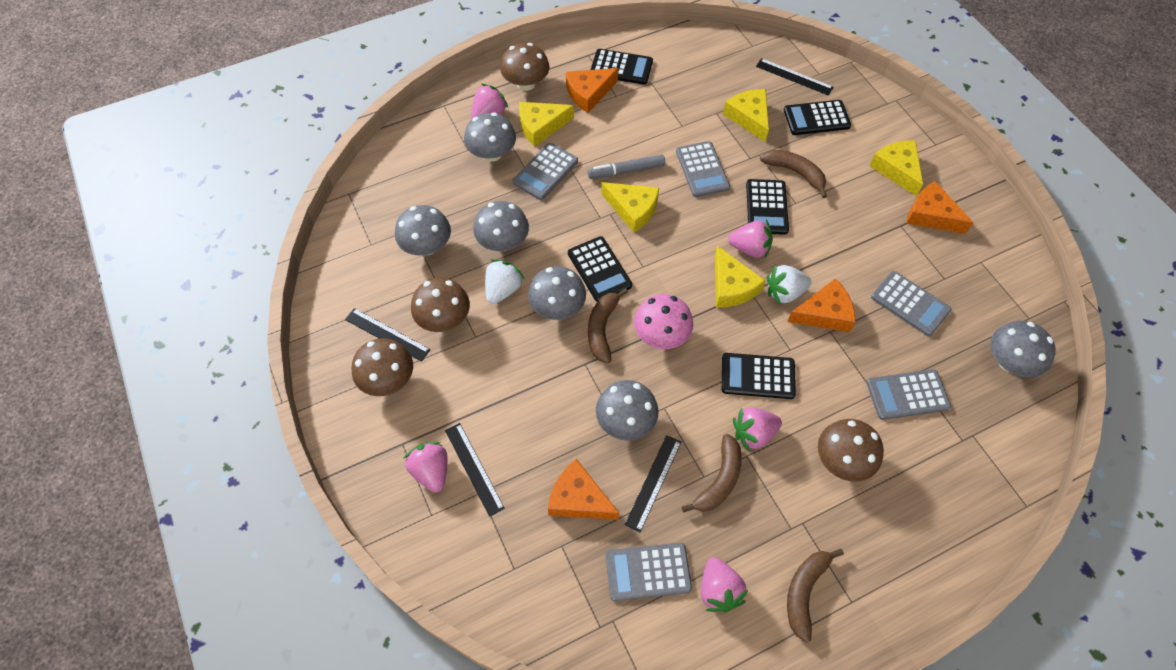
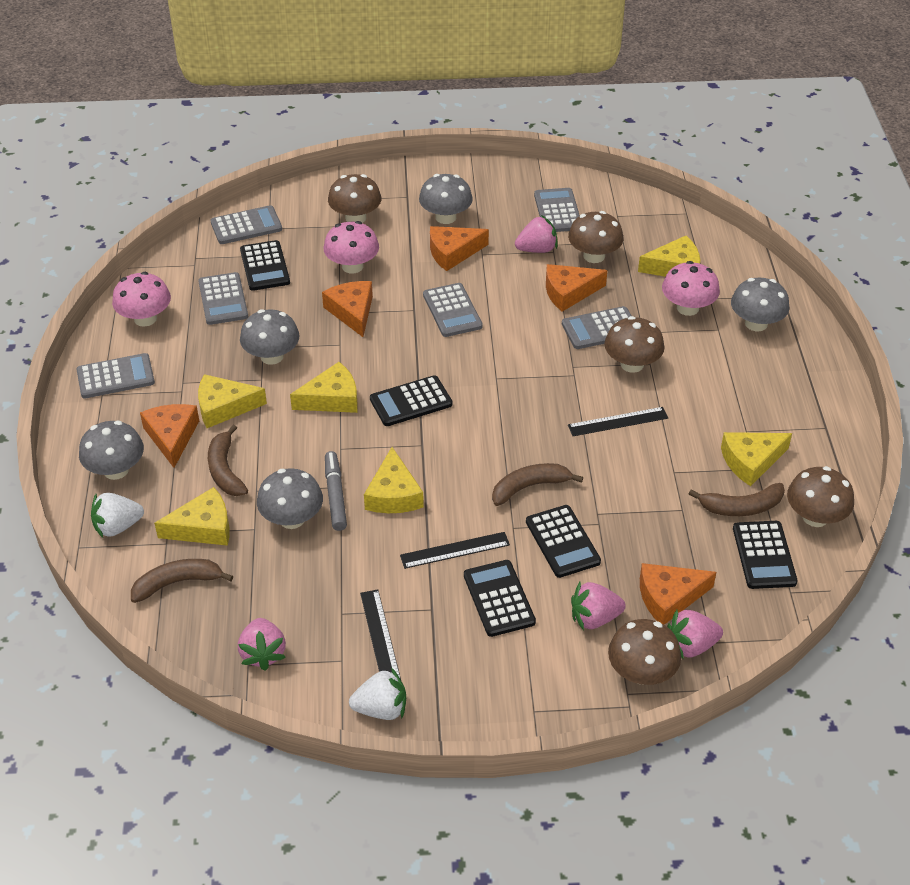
black ruler: [345,308,431,362] [445,423,505,517] [625,435,681,532] [756,58,834,96] = 4 -> [360,590,401,680] [400,532,510,569] [568,407,668,436] = 3
brown mushroom: [352,338,413,396] [411,278,470,332] [500,43,550,91] [818,419,884,482] = 4 -> [328,174,381,223] [568,211,624,263] [604,316,664,373] [608,619,681,685] [787,466,854,527] = 5
grey calculator: [512,143,578,200] [606,543,692,601] [676,141,730,197] [867,369,951,420] [871,271,951,336] = 5 -> [77,353,155,399] [198,272,248,325] [211,205,282,244] [423,283,483,337] [534,188,580,232] [562,306,632,349] = 6
grey mushroom: [395,205,451,256] [464,112,516,162] [473,201,529,251] [528,266,586,320] [596,380,659,441] [990,321,1056,378] = 6 -> [79,421,144,480] [240,309,299,365] [257,468,323,529] [419,174,473,224] [731,278,790,331] = 5
orange cheese: [548,459,619,520] [566,68,618,113] [787,278,856,332] [906,181,974,234] = 4 -> [140,404,199,468] [322,281,373,337] [430,226,489,271] [546,264,607,312] [640,563,716,625] = 5
pink mushroom: [634,294,693,349] = 1 -> [112,272,171,327] [324,221,379,273] [662,261,720,316] = 3
pink strawberry: [403,442,447,492] [471,84,508,119] [701,557,748,612] [728,220,773,258] [733,407,782,451] = 5 -> [238,618,286,671] [515,215,558,253] [571,582,626,630] [667,609,723,659] = 4
yellow cheese: [519,102,574,147] [601,182,659,233] [715,246,766,308] [723,89,769,142] [869,140,923,197] = 5 -> [154,487,230,546] [198,374,267,428] [290,362,358,413] [364,447,424,513] [638,236,700,277] [721,432,792,486] = 6

